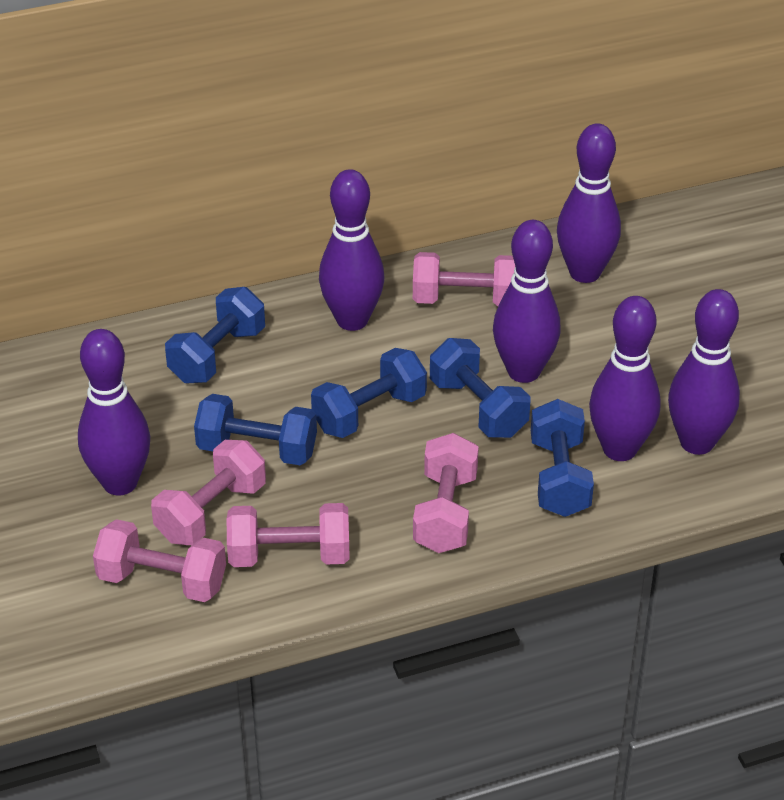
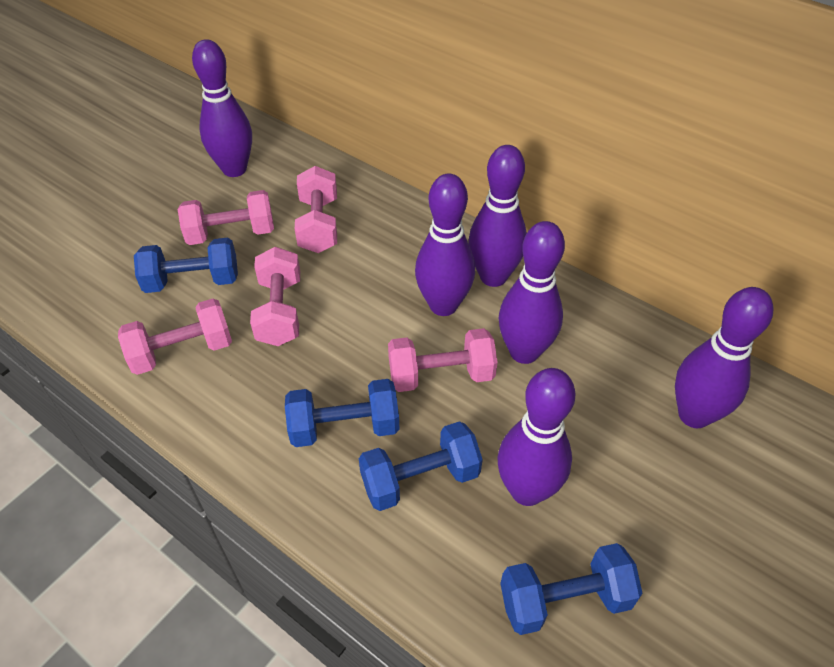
blue dumbbell: [165,287,265,383] [194,394,317,465] [311,348,427,438] [430,338,530,438] [531,399,594,517] = 5 -> [134,238,238,293] [285,379,399,447] [359,421,483,511] [500,543,643,635] = 4

